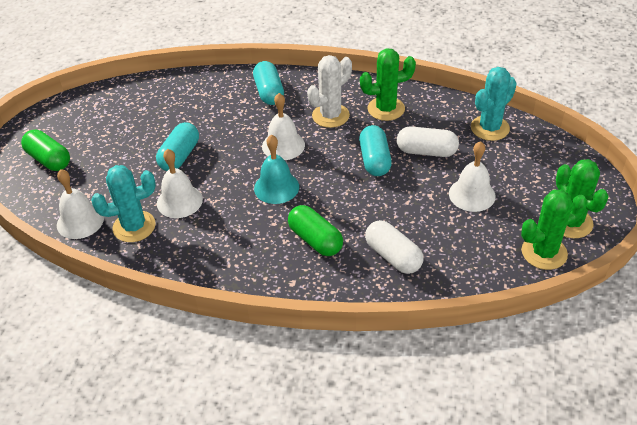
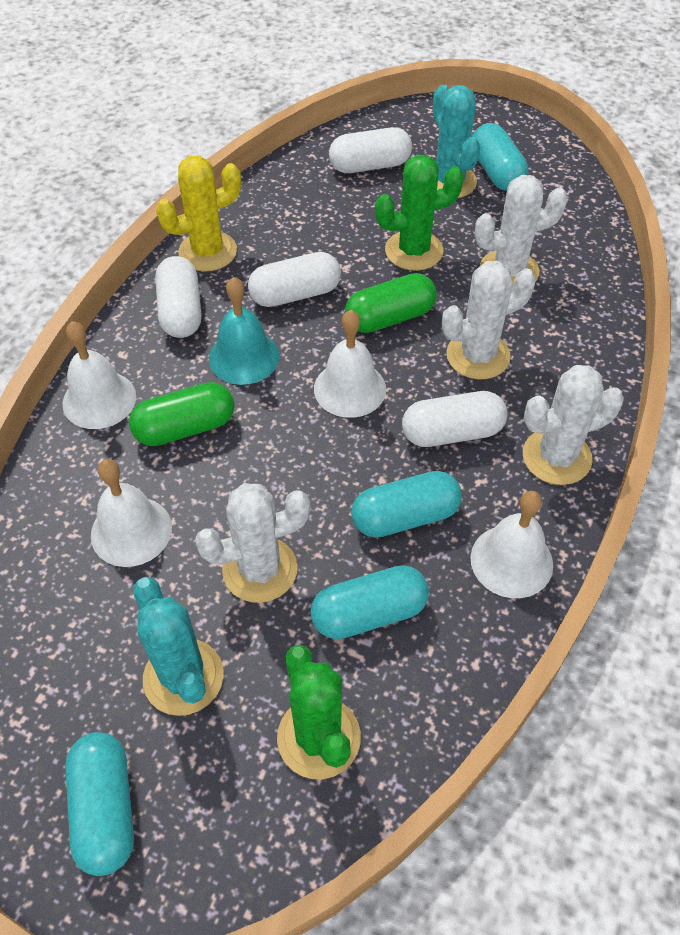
green cactus: [360,48,416,121] [521,190,587,270] [556,159,609,238] = 3 -> [277,645,361,779] [375,155,464,271] = 2
turquoise capsule: [156,122,199,171] [253,61,284,105] [359,125,392,176] = 3 -> [65,732,134,876] [310,565,429,639] [351,471,462,538] [472,123,528,191] = 4
white cactus: [307,55,352,128] = 1 -> [195,483,310,603] [442,261,536,379] [474,175,568,287] [523,365,624,485] = 4
white capsule: [365,220,423,274] [397,126,459,157] = 2 -> [155,256,201,338] [248,252,341,307] [329,127,412,173] [402,391,508,447] = 4
yellow cactus: none = 0 -> [156,155,241,272] = 1

